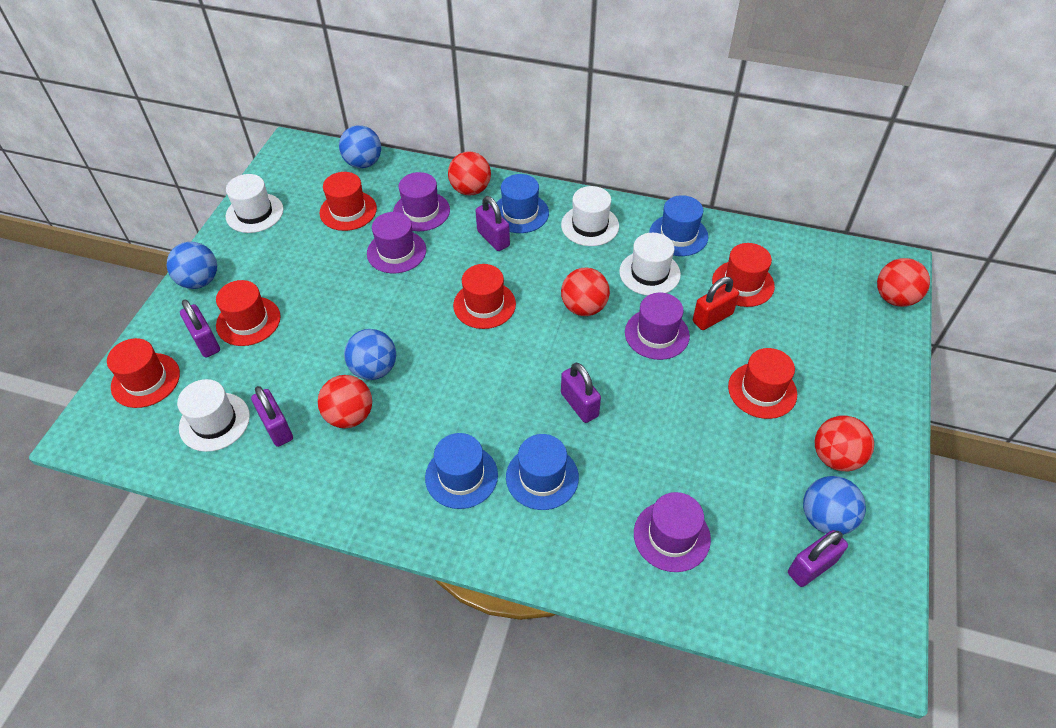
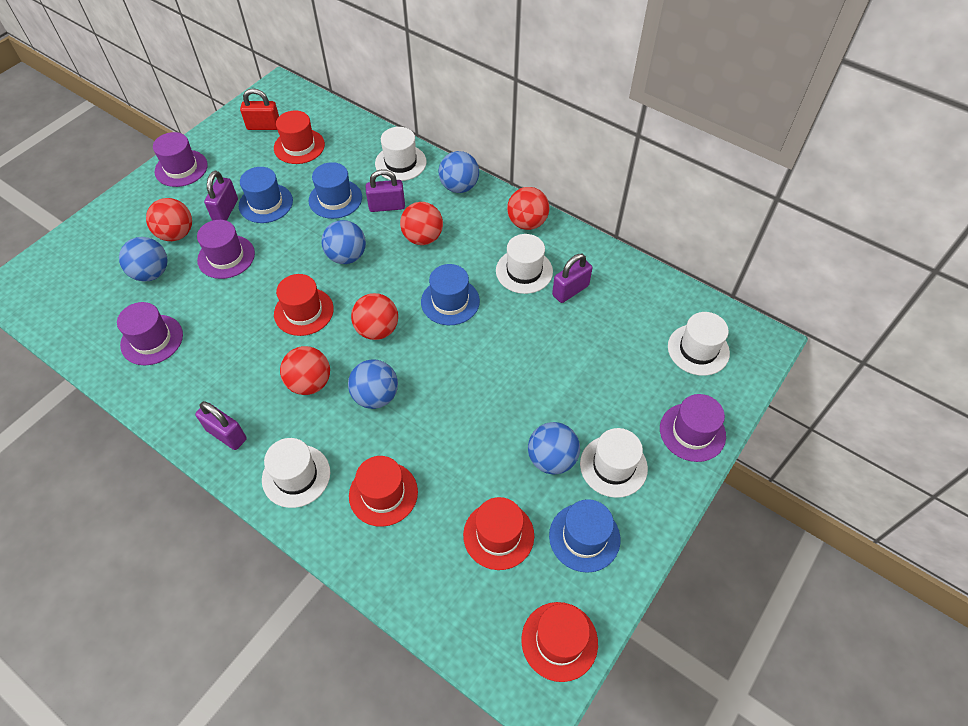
blue ball: [167,242,217,289] [339,125,381,168] [344,329,396,380] [803,476,866,535] = 4 -> [119,237,168,282] [321,220,366,264] [348,359,398,409] [439,151,479,193] [528,422,580,475] = 5
purple padlock: [180,299,220,358] [251,386,293,447] [476,196,510,251] [561,363,601,423] [788,530,848,587] = 5 -> [195,401,247,450] [204,171,238,221] [366,169,405,212] [552,254,592,303] = 4
red hat: [107,338,180,408] [216,280,281,346] [319,172,377,231] [453,264,516,329] [712,243,775,307] [728,348,797,419] = 6 -> [274,110,325,164] [274,274,334,336] [349,456,418,527] [463,497,534,570] [521,602,598,682] = 5
white hat: [177,379,250,452] [226,174,284,233] [561,186,619,246] [619,233,681,296] = 4 -> [262,438,330,508] [375,127,427,181] [496,234,553,294] [580,428,648,498] [668,312,730,376] = 5

